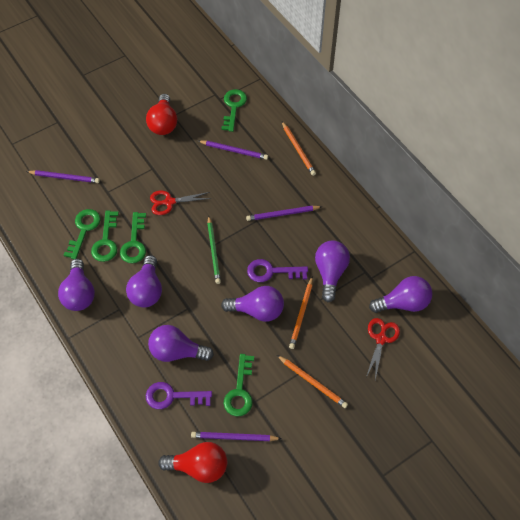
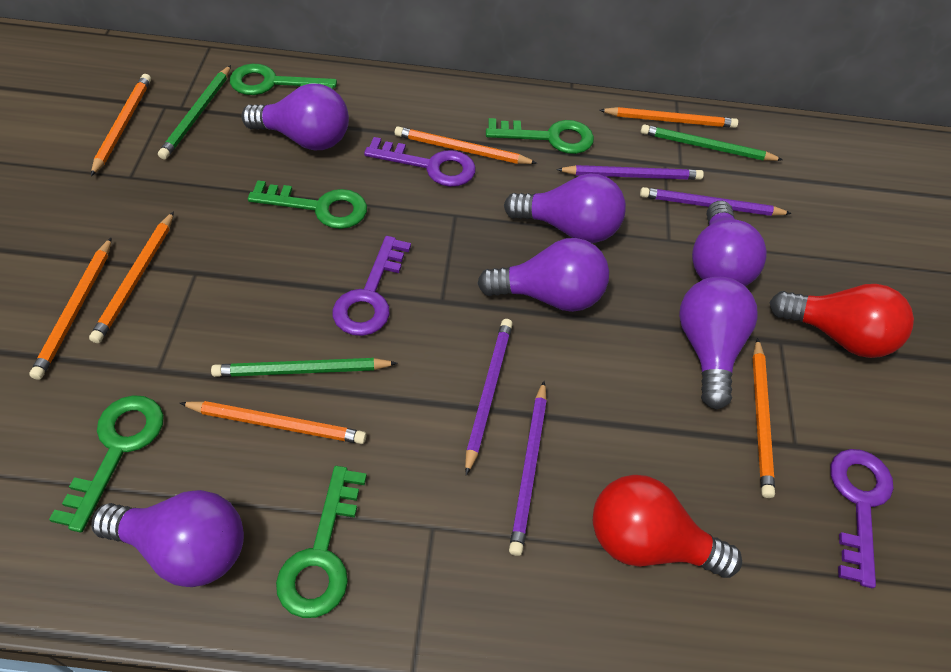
green pencil: [207,216,221,284] = 1 -> [158,65,231,159] [211,358,398,377] [641,124,783,161] = 3
orange pencil: [277,355,348,408] [282,122,316,176] [289,276,313,349] = 3 -> [29,237,112,380] [89,211,174,343] [91,74,151,176] [180,401,366,444] [395,126,537,164] [599,107,738,128] [753,338,775,498] = 7
purple key: [146,382,212,409] [247,259,308,282] = 2 -> [333,236,411,336] [364,137,476,187] [830,449,893,588] = 3
red scissors: [150,191,211,215] [366,318,400,380] = 2 -> none = 0

